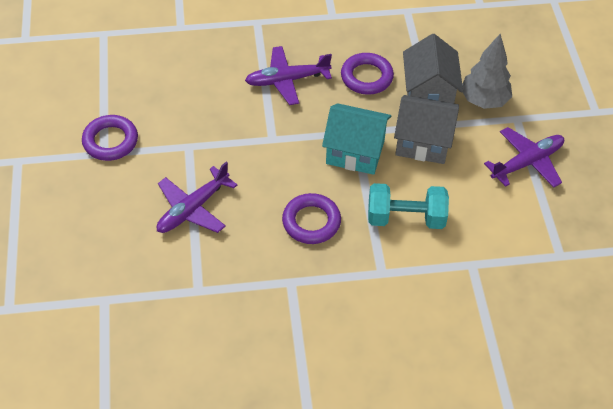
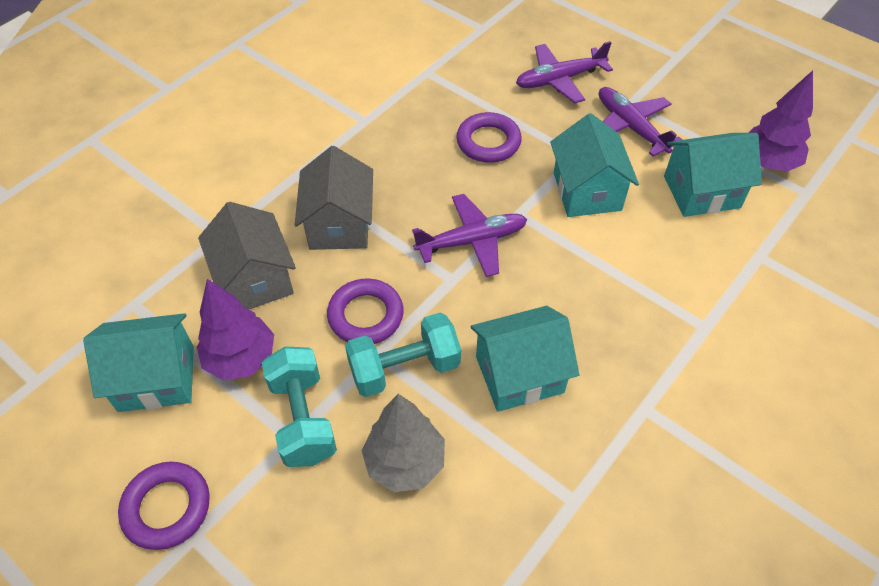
purple tree: none = 0 -> [197,279,274,381] [748,70,813,172] = 2
turquoise dumbbell: [368,183,449,229] = 1 -> [262,346,337,467] [345,313,461,397] = 2
turquoise house: [322,103,392,175] = 1 -> [83,313,194,412] [471,306,579,412] [550,113,639,217] [664,133,762,217] = 4

